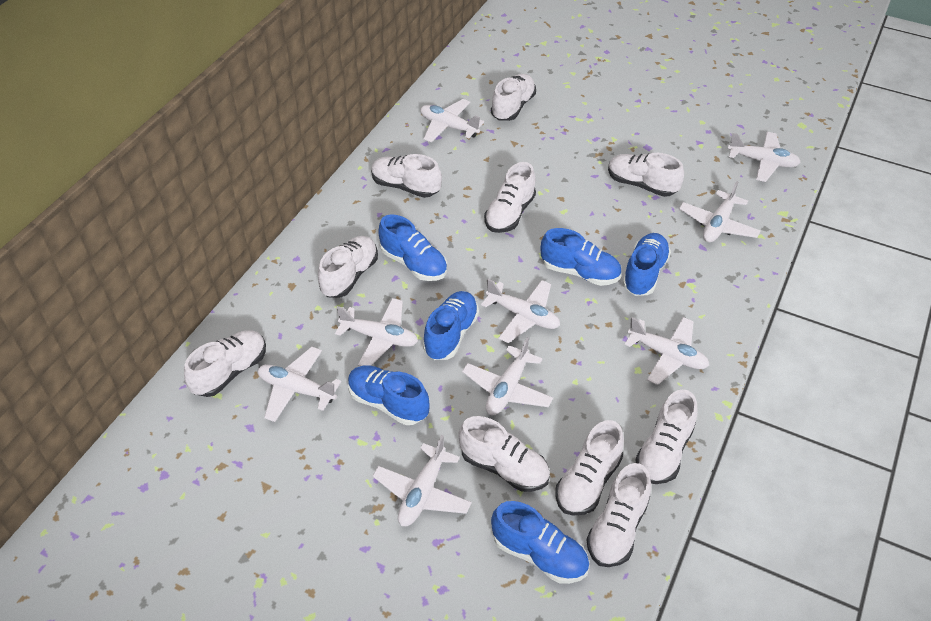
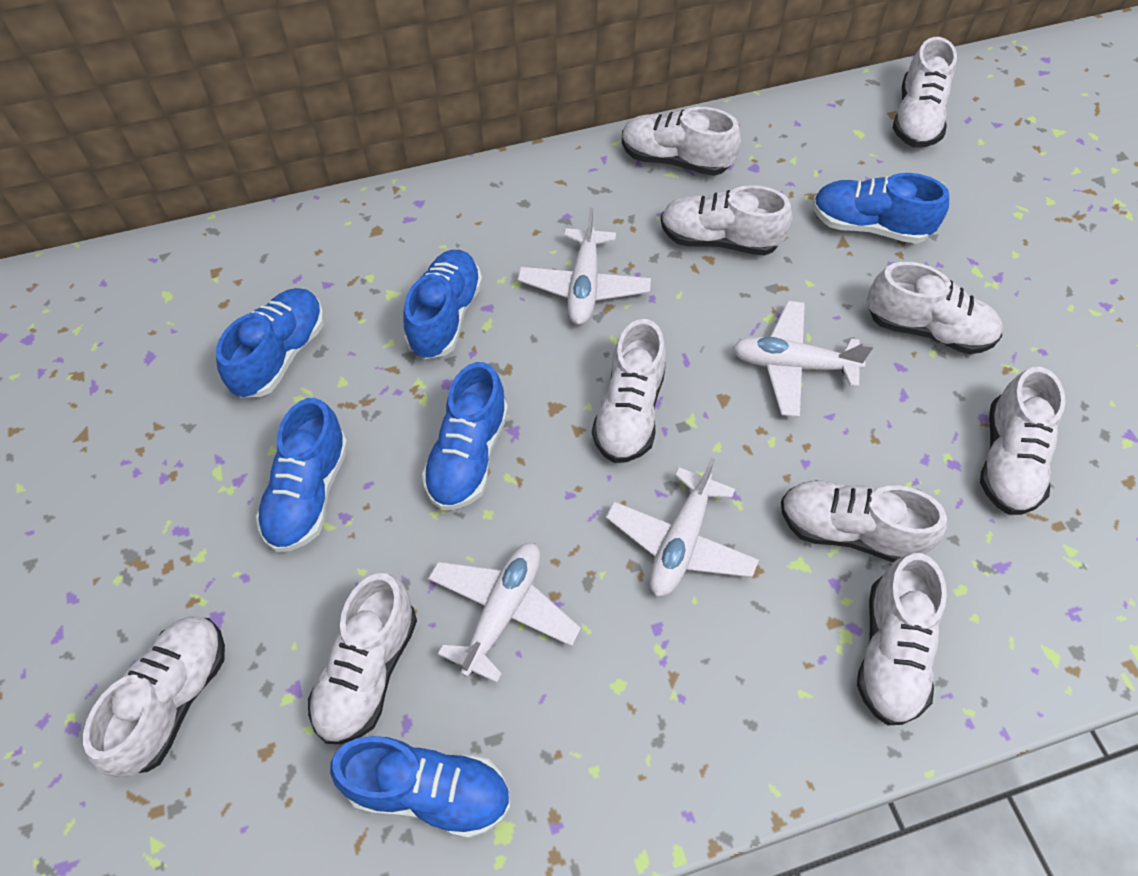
white plane: [258,347,341,422] [335,298,418,366] [373,435,472,526] [420,99,484,143] [462,337,553,415] [481,279,560,343] [624,317,709,385] [679,181,761,242] [728,132,801,182] = 9 -> [428,543,581,683] [518,208,651,325] [606,457,759,597] [733,301,874,417] = 4

